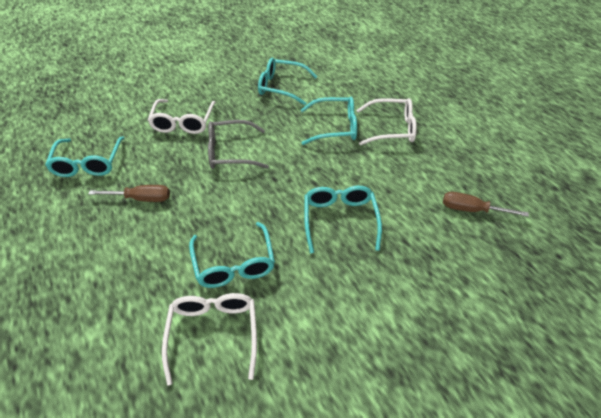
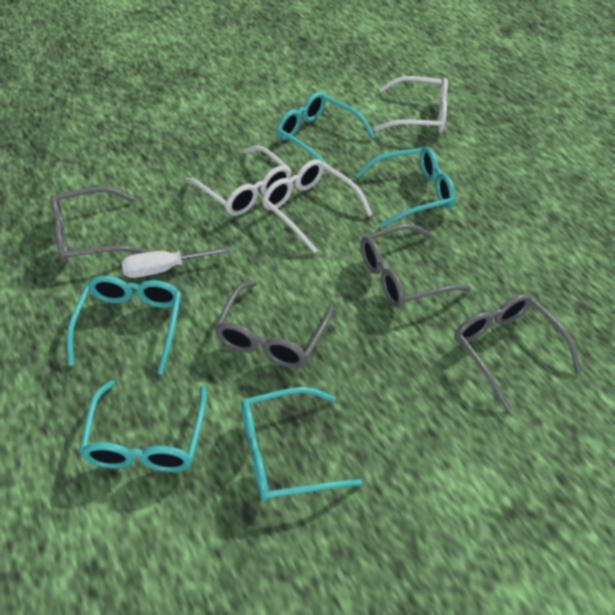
brown screwdriver: [88,185,170,202] [443,192,529,217] = 2 -> none = 0
grey glasses: [208,120,269,169] = 1 -> [50,186,147,264] [214,280,334,368] [361,224,471,308] [454,294,582,411] = 4
white screwdriver: none = 0 -> [122,246,231,278] = 1

